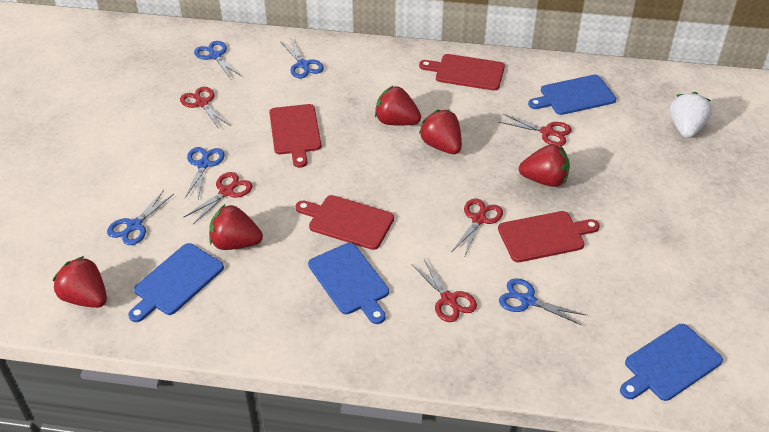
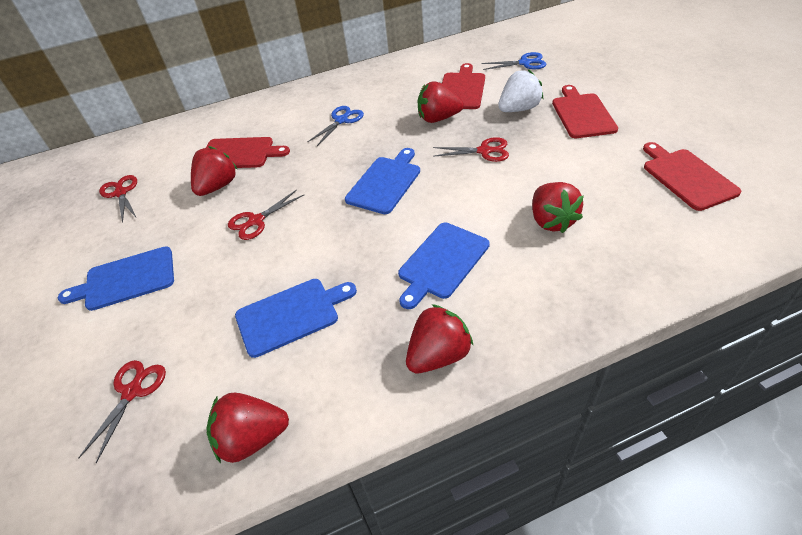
blue scissors: [107,190,174,245] [185,147,225,199] [194,41,241,79] [280,39,324,78] [499,278,585,325] = 5 -> [308,106,364,146] [481,52,546,70] = 2
red scissors: [180,87,230,129] [184,172,252,224] [412,259,477,322] [452,199,503,255] [499,114,572,146] = 5 -> [79,360,166,463] [99,175,137,223] [228,189,304,240] [433,137,509,162] = 4

